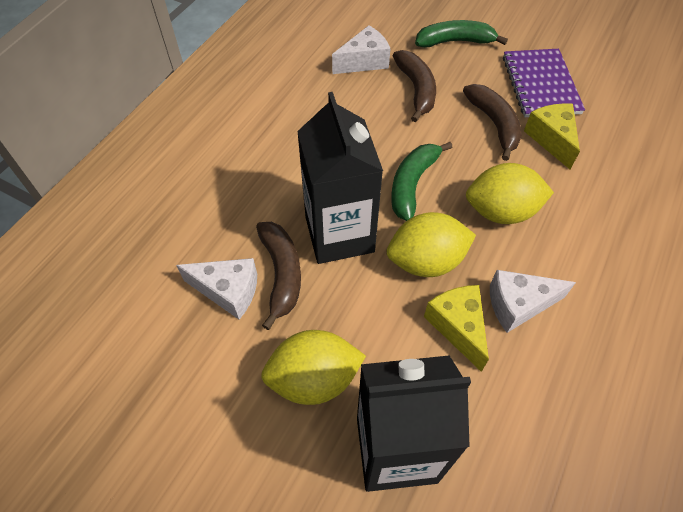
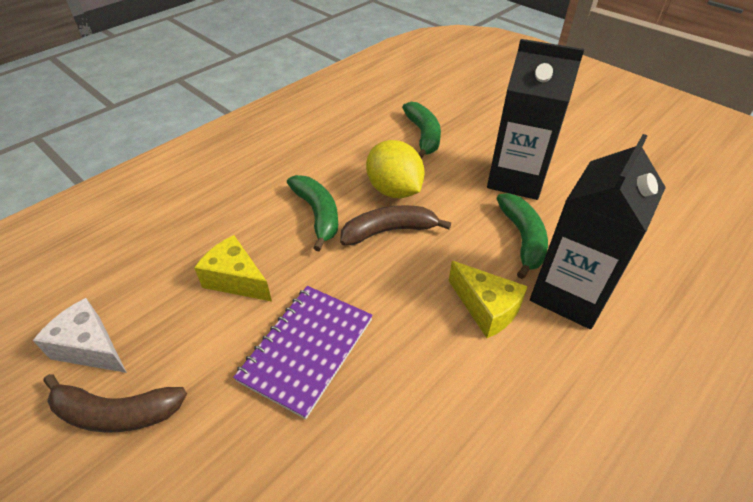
brown banana: [256,222,301,330] [393,50,436,122] [463,84,522,161] = 3 -> [43,374,187,433] [340,205,451,246] = 2
green banana: [391,142,453,221] [415,20,508,48] = 2 -> [287,175,338,251] [402,102,441,159] [497,193,548,279] = 3
white cheese: [176,258,257,320] [332,25,391,74] [490,270,576,333] = 3 -> [33,298,127,373] = 1
yellow lemon: [261,330,366,405] [387,212,476,277] [466,163,554,224] = 3 -> [366,140,425,198] = 1

